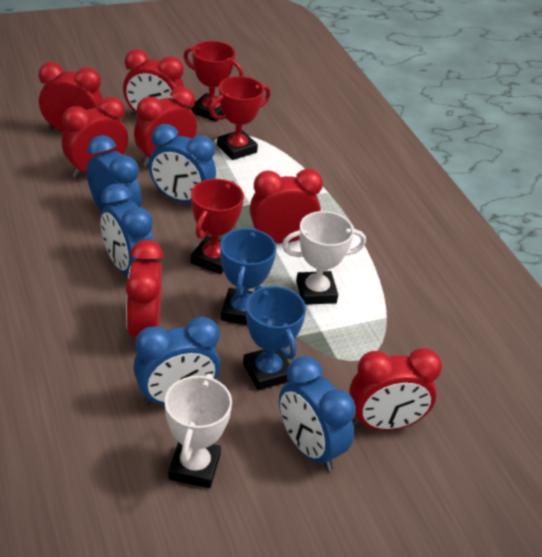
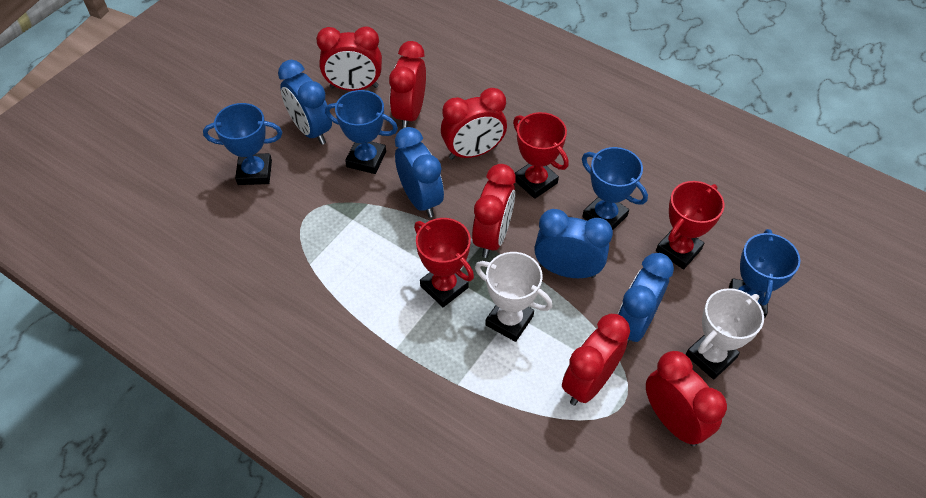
blue clock: [87,135,142,212] [101,183,154,275] [133,317,220,406] [149,124,216,203] [279,356,356,471] = 5 -> [278,60,332,145] [395,127,444,218] [534,209,613,278] [618,253,674,344] = 4
blue trophy: [220,228,276,325] [243,285,306,390] = 2 -> [203,103,282,185] [325,90,398,174] [582,147,648,230] [729,229,801,319] = 4
red clock: [38,62,103,132] [62,97,128,178] [123,49,184,115] [126,240,163,337] [134,87,197,167] [250,169,323,243] [349,348,442,431] = 7 -> [316,27,382,91] [389,41,426,129] [441,88,507,160] [472,164,516,258] [562,314,630,406] [646,351,727,446] = 6

